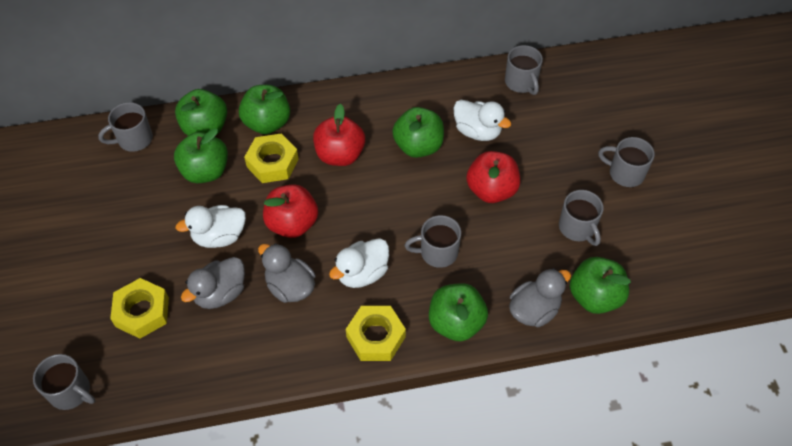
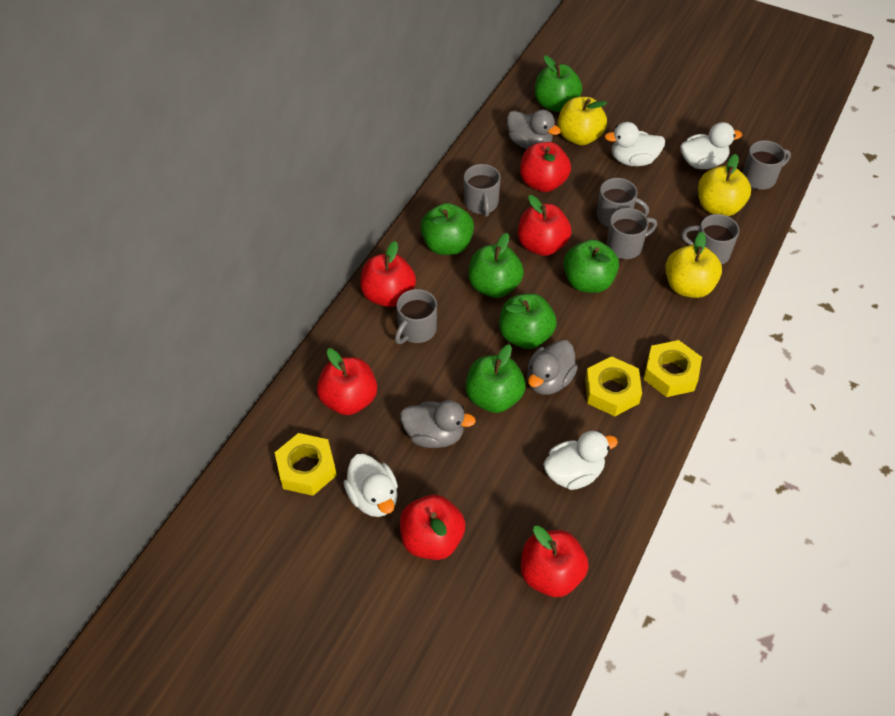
red apple: [263,184,318,238] [313,104,365,166] [466,151,520,203] = 3 -> [317,348,377,415] [360,241,416,307] [400,495,466,560] [518,195,571,256] [520,142,571,192] [521,526,589,597] = 6
white duck: [175,205,246,248] [329,238,389,288] [453,100,511,141] = 3 -> [344,454,398,517] [543,431,618,490] [605,122,665,166] [680,122,742,169] = 4
yellow apple: none = 0 -> [558,97,607,145] [665,232,722,298] [698,154,751,216] = 3

